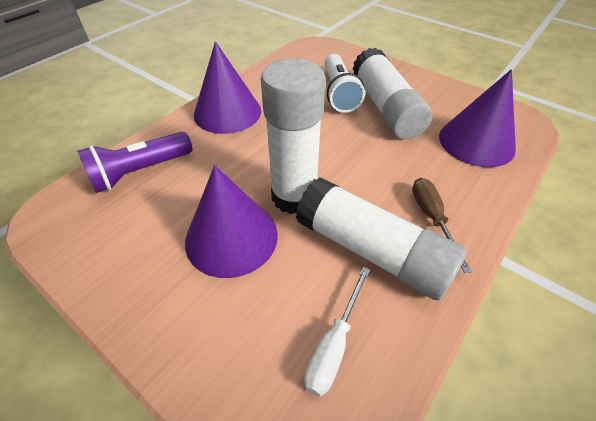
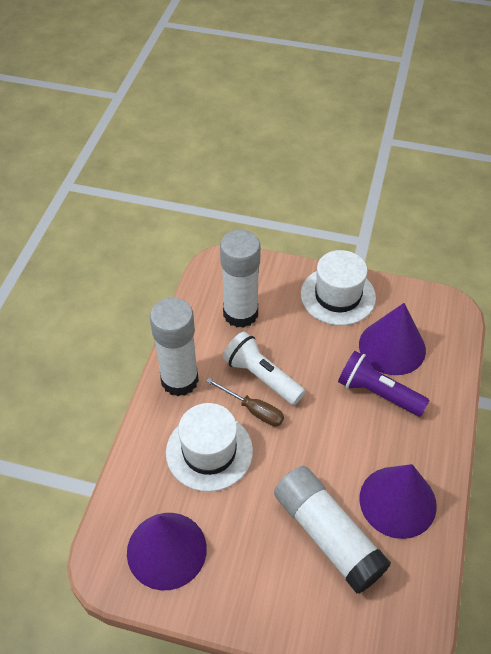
white hat: none = 0 -> [166,403,253,492] [301,250,376,326] = 2
white screwdriver: [304,267,370,397] = 1 -> none = 0

